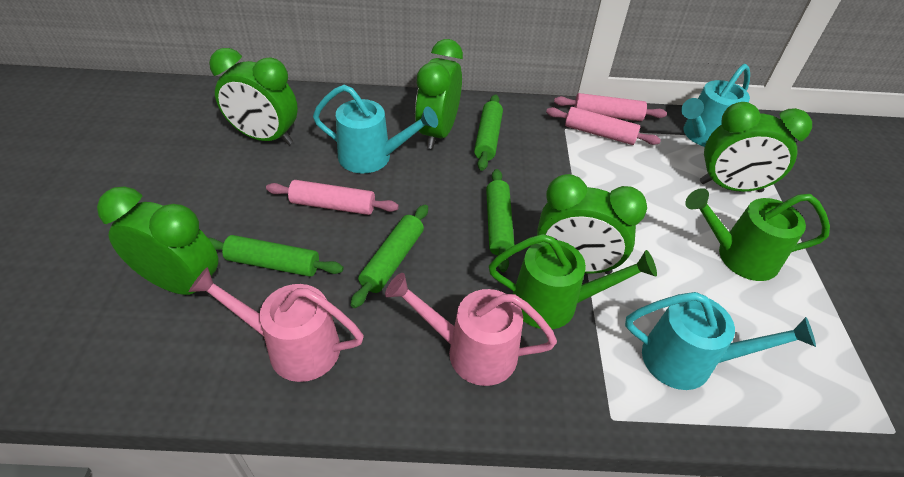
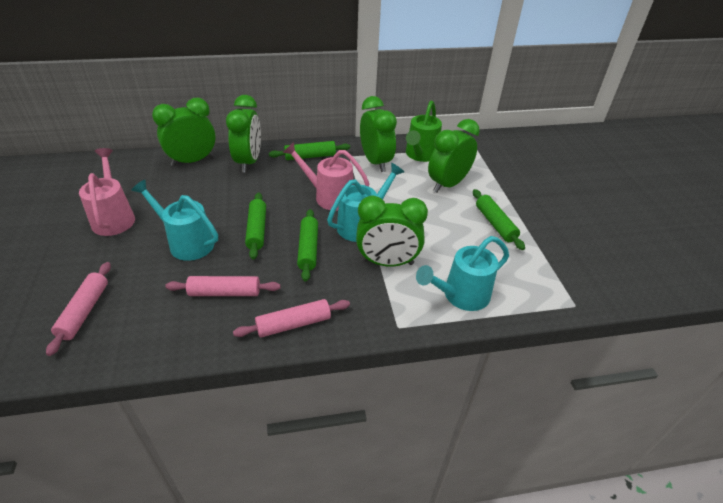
green watering can: [489,234,657,329] [685,188,830,281] = 2 -> [406,101,442,162] = 1

